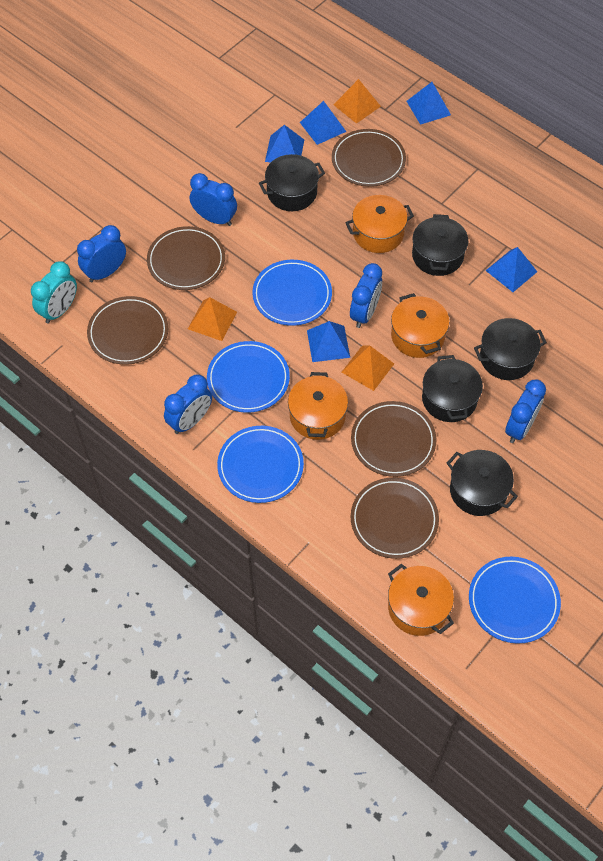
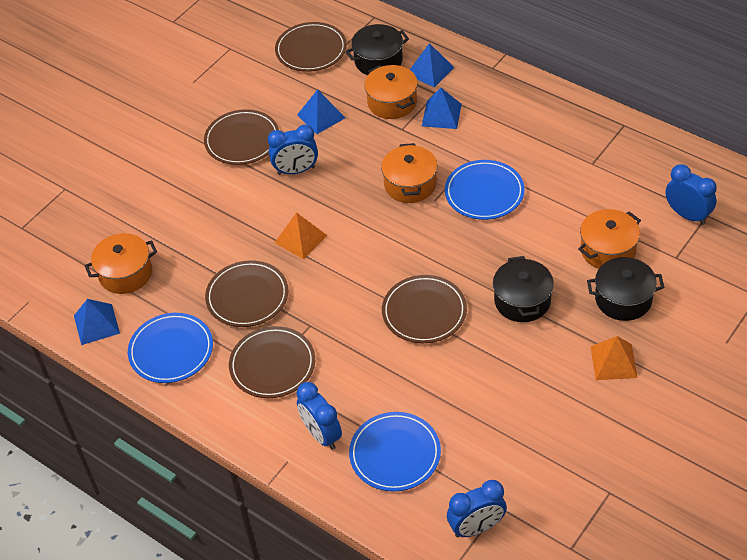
black pot: [259,154,325,211] [412,214,468,276] [422,355,483,422] [447,450,518,516] [474,318,547,380] = 5 -> [346,24,409,75] [493,256,554,322] [587,257,664,321] = 3
blue clock: [77,225,126,282] [164,374,212,434] [190,173,237,226] [350,263,382,328] [505,380,546,443] = 5 -> [268,125,318,175] [296,382,342,450] [447,480,507,537] [666,164,717,225] = 4
blue plate: [207,341,290,413] [217,426,304,503] [252,260,332,326] [469,557,561,644] = 4 -> [128,313,213,383] [349,412,441,492] [445,160,525,220] = 3
blue pyramid: [265,125,304,162] [300,101,346,145] [307,321,350,362] [407,82,451,125] [485,247,537,292] = 5 -> [74,299,120,345] [297,89,345,134] [410,43,454,87] [422,88,462,129] = 4
orange pyramid: [188,297,237,341] [333,79,381,124] [342,345,394,391] = 3 -> [274,212,327,260] [591,336,637,380] = 2
turquoise clock: [31,261,77,324] = 1 -> none = 0

